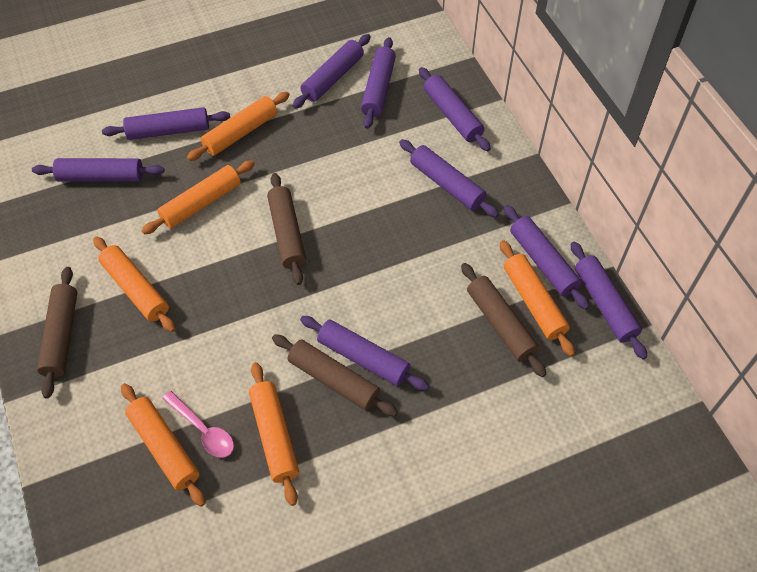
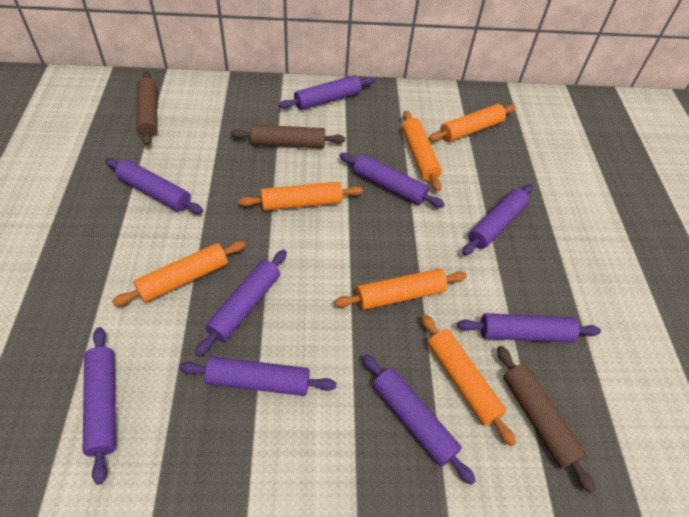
brown rolling pin: [37,267,77,399] [267,173,306,285] [272,334,398,417] [461,263,546,377] = 4 -> [136,71,158,146] [231,124,345,148] [497,346,596,493] = 3
pink spoon: [162,391,234,458] = 1 -> none = 0

